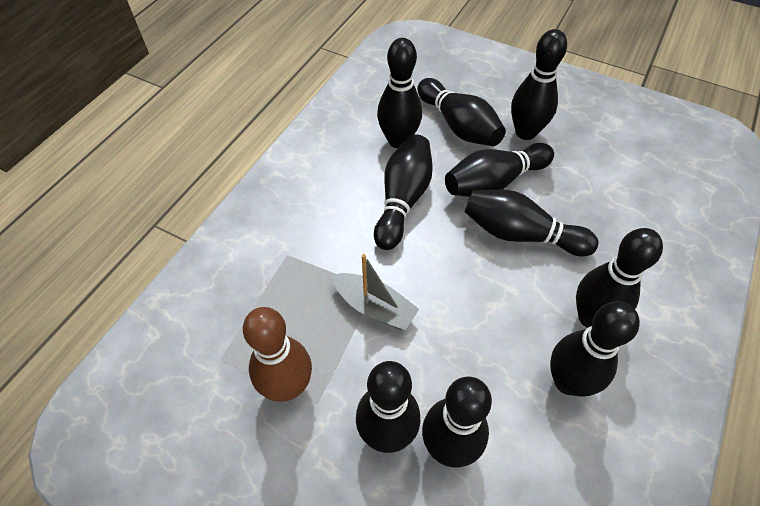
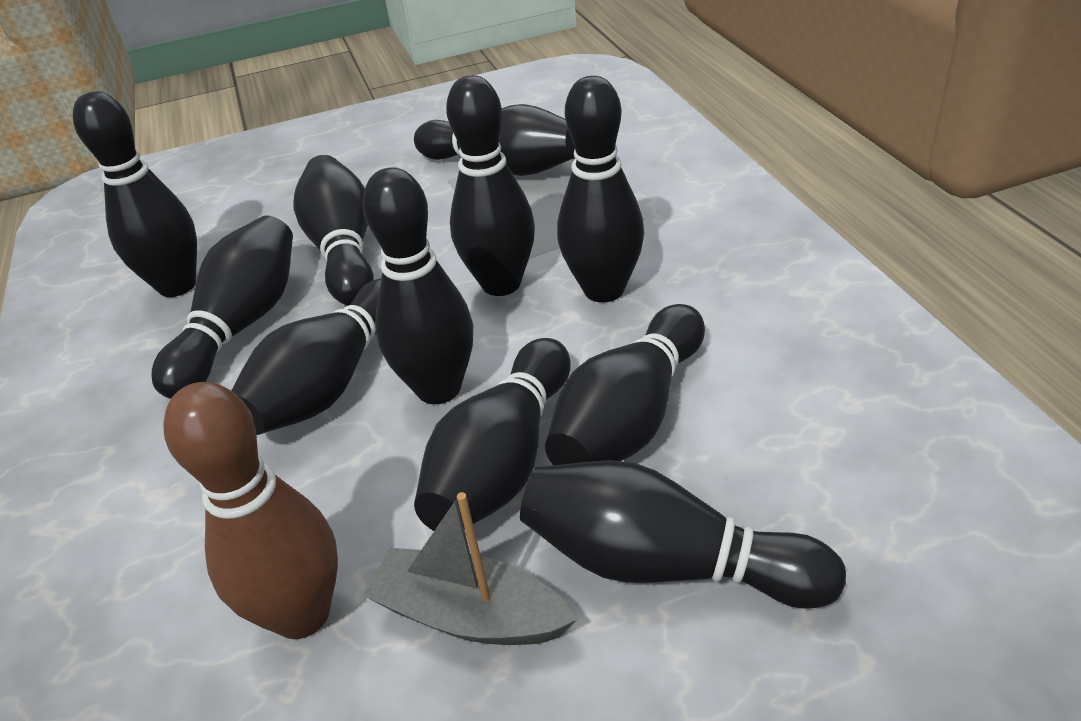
black bowling pin: [356,361,420,453] [374,134,433,250] [377,38,422,148] [417,78,506,146] [422,377,492,468] [445,143,554,197] [465,189,599,256] [511,29,567,140] [550,301,640,396] [576,228,663,328] = 10 -> [73,91,197,297] [151,216,293,399] [231,278,381,435] [293,155,374,306] [362,167,473,404] [414,104,575,176] [414,338,571,531] [446,75,535,296] [520,460,846,609] [545,304,705,465] [557,76,644,302] = 11

